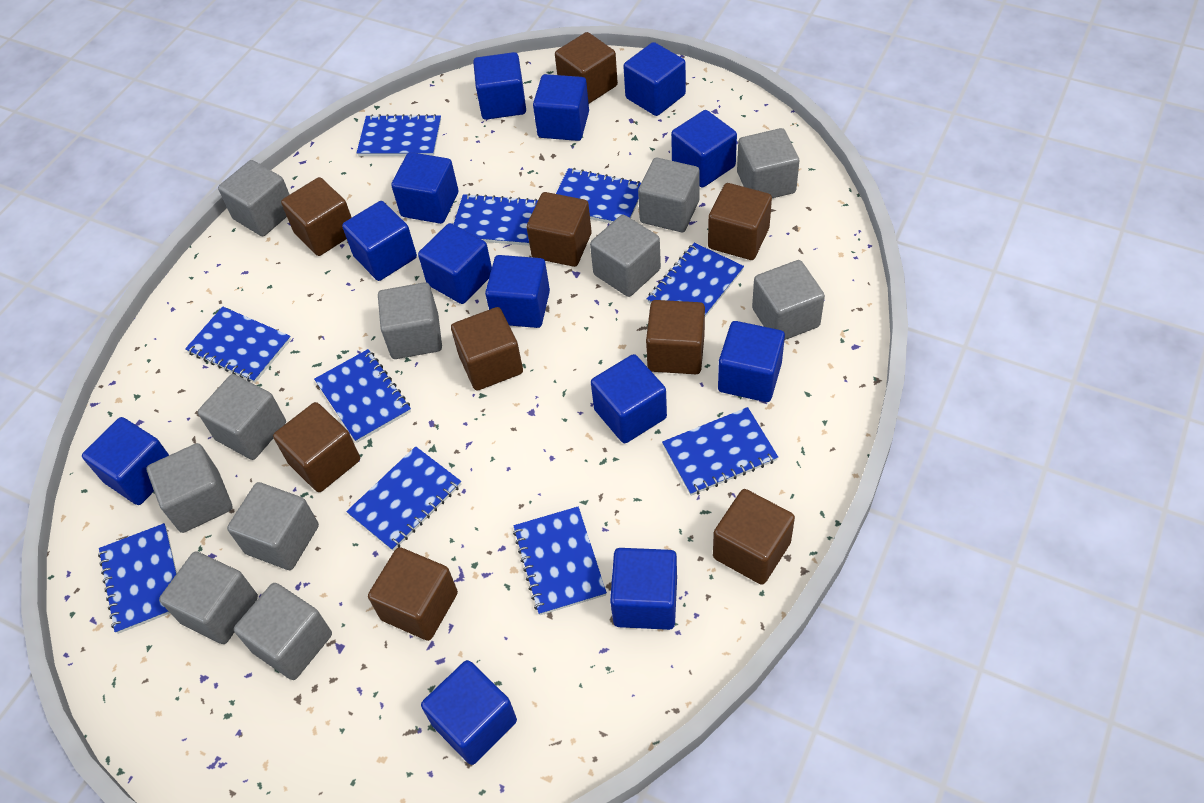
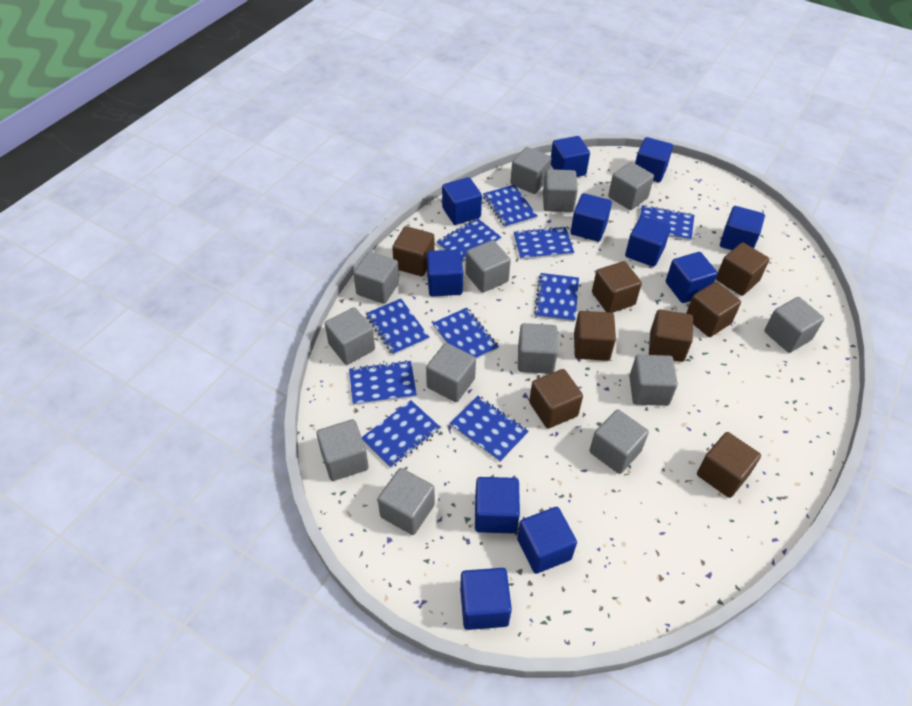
blue cube: [82,417,169,505] [342,201,417,281] [391,152,458,224] [418,223,492,304] [421,660,517,765] [473,52,526,120] [485,255,550,328] [533,74,589,141] [591,354,667,443] [610,548,677,630] [623,42,686,116] [671,110,737,188] [718,321,785,402] = 13 -> [427,249,463,297] [442,177,482,225] [460,568,512,630] [475,477,520,533] [517,507,577,574] [551,136,590,177] [571,193,612,242] [625,216,671,267] [635,137,673,183] [666,252,718,303] [720,206,765,250] = 11
brown cube: [273,402,360,492] [281,177,352,256] [368,547,458,641] [451,307,523,390] [527,192,591,267] [555,32,618,104] [646,300,705,374] [708,183,772,260] [713,489,795,585] = 9 -> [392,226,435,276] [529,369,583,428] [574,311,616,361] [592,261,642,313] [649,309,693,362] [686,282,741,337] [697,432,761,498] [716,242,769,296] = 8
grey cube: [147,443,233,533] [159,551,258,644] [198,374,286,460] [218,160,290,237] [227,482,319,570] [234,583,332,680] [378,282,442,359] [590,215,661,297] [638,158,700,232] [737,128,799,198] [752,260,825,340] = 11 -> [317,419,369,481] [325,307,375,365] [353,251,399,304] [378,468,435,535] [426,343,476,402] [465,240,511,293] [510,147,551,194] [518,323,558,374] [543,169,578,212] [589,409,649,474] [608,162,654,210] [629,355,678,406] [764,297,824,353] = 13

